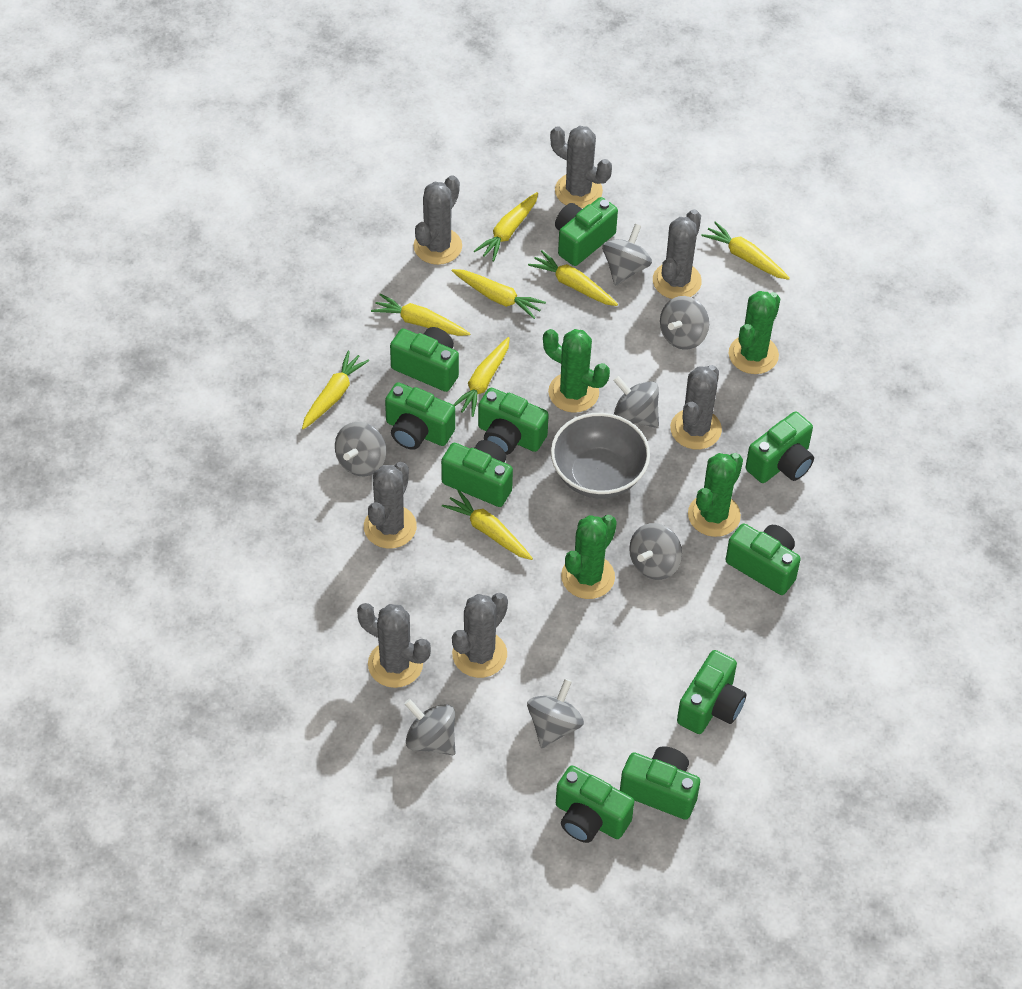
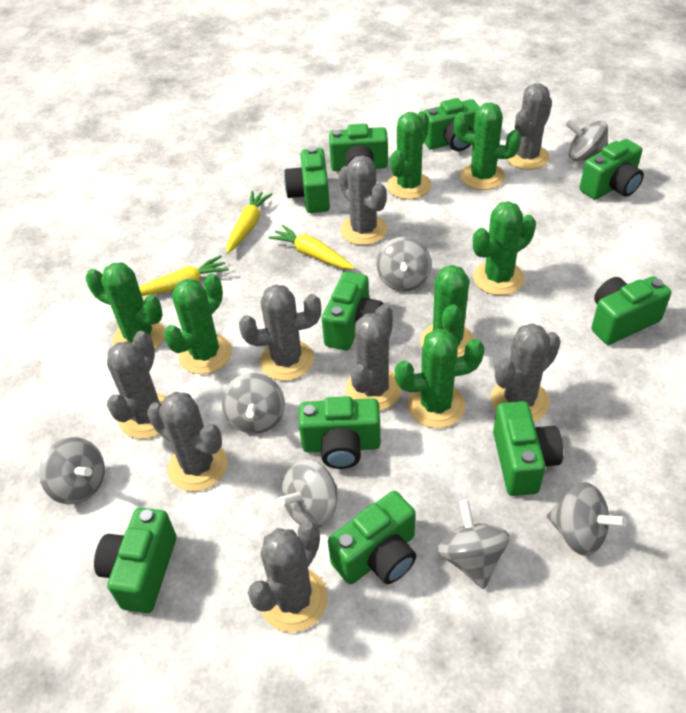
green cactus: [543,329,610,413] [561,515,617,599] [688,453,743,537] [729,291,780,374] = 4 -> [86,262,165,350] [164,274,232,374] [387,111,432,199] [395,329,484,428] [420,265,474,357] [454,103,521,190] [473,201,536,295] = 7
grey bowl: [551,413,650,499] = 1 -> none = 0
grey cactus: [357,603,431,688] [364,462,417,549] [413,175,462,265] [452,593,508,678] [550,126,612,208] [653,209,702,299] [670,365,722,450] = 7 -> [107,331,166,439] [147,392,227,492] [239,284,321,381] [248,521,328,632] [338,155,387,245] [346,304,402,410] [491,323,561,422] [507,83,552,170] = 8
yellow carrot: [302,351,369,430] [371,294,471,336] [442,490,533,560] [452,269,546,319] [453,337,510,417] [474,192,538,262] [528,250,618,306] [702,221,790,280] = 8 -> [139,255,229,296] [226,190,272,254] [268,225,355,269] = 3

